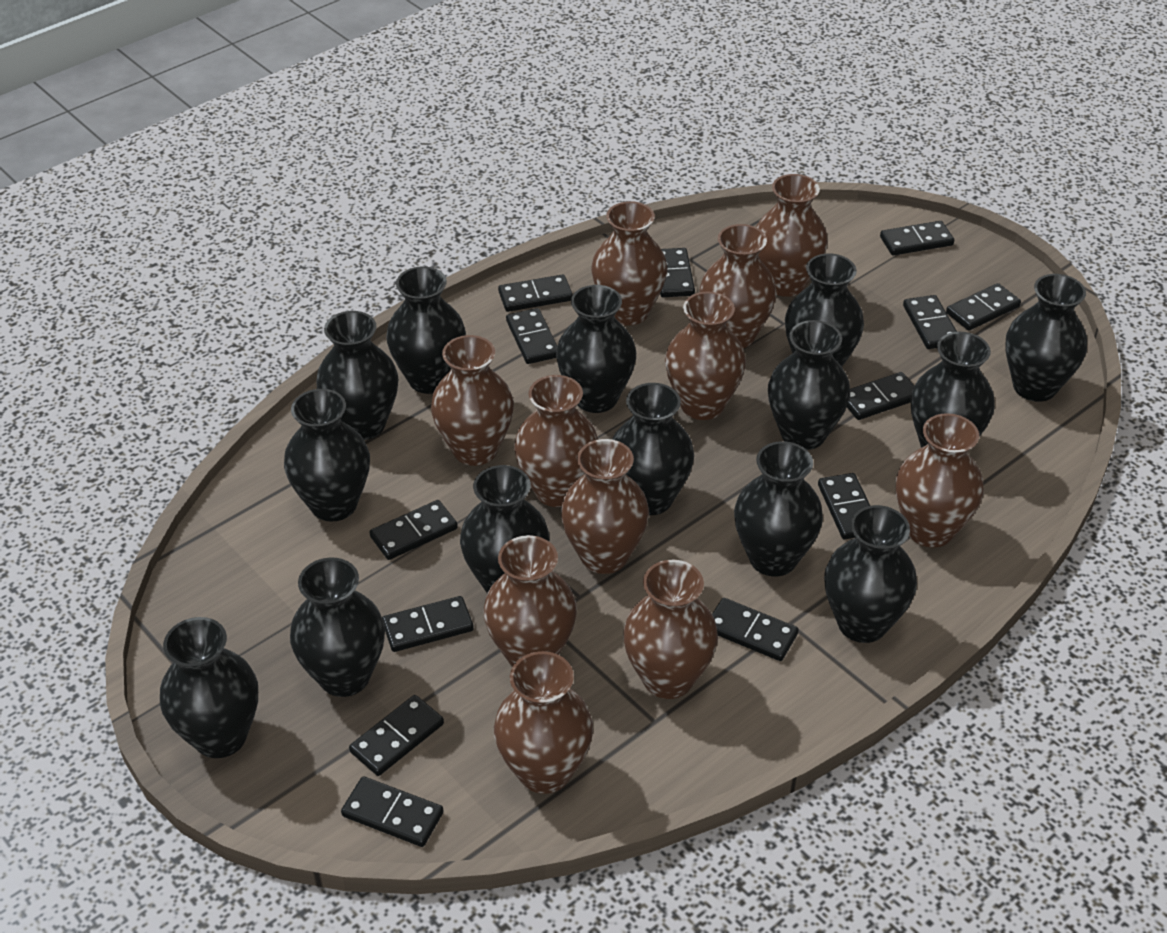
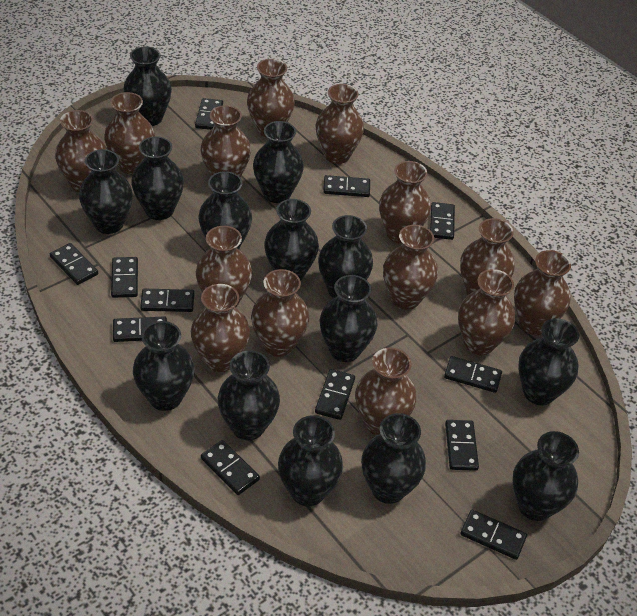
black domino: [341,776,443,847] [349,695,444,776] [370,500,458,560] [382,596,474,652] [498,274,573,312] [506,308,557,364] [660,248,695,297] [712,598,799,661] [818,473,870,539] [847,372,915,420] [880,221,954,255] [903,295,957,349] [946,283,1021,331] = 13 -> [50,243,98,285] [111,257,138,298] [113,316,167,342] [140,289,194,312] [195,98,223,130] [201,440,260,495] [315,369,355,420] [323,175,370,197] [430,202,455,240] [444,356,502,393] [445,420,479,471] [461,510,527,560] = 12
brown vase: [431,335,514,466] [483,535,577,667] [494,651,593,794] [514,375,598,507] [561,439,649,574] [591,201,667,326] [623,559,718,699] [665,292,746,420] [699,224,777,348] [756,174,828,297] [896,413,984,548] = 11 -> [55,110,106,193] [104,92,155,174] [191,284,250,372] [196,226,252,307] [200,105,251,178] [247,59,295,138] [251,269,309,357] [316,84,364,164] [355,348,416,436] [379,161,431,244] [383,225,438,310] [458,269,515,355] [460,218,515,295] [514,250,571,335] = 14

